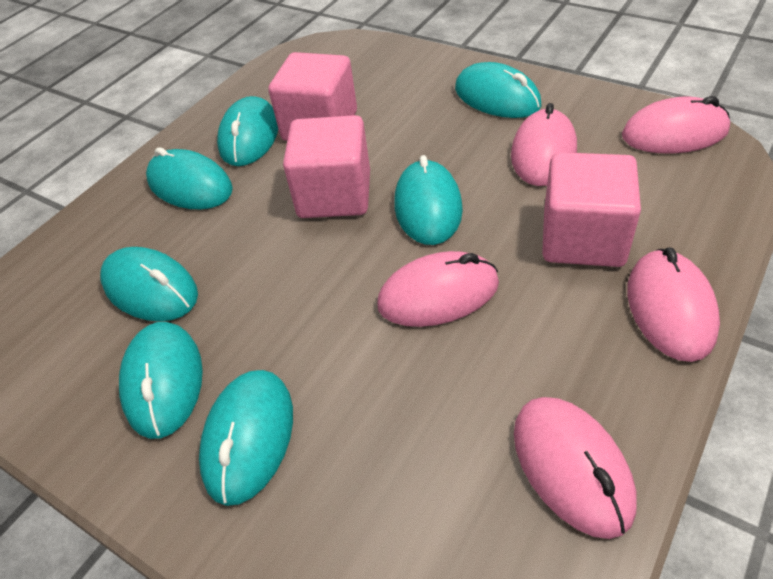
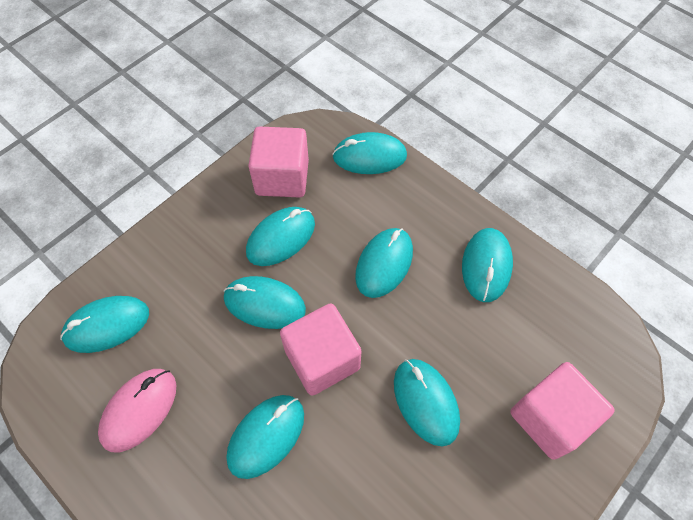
pink mouse: [377,251,499,327] [511,103,577,186] [514,397,637,539] [622,96,730,154] [627,247,720,362] = 5 -> [98,369,176,452] = 1
turquoise mouse: [100,247,198,322] [119,322,203,439] [146,147,233,209] [199,370,293,506] [217,96,278,166] [394,155,463,245] [455,62,541,118] = 7 -> [60,296,149,353] [224,276,306,329] [226,395,304,479] [246,207,315,266] [332,132,407,174] [355,228,413,298] [394,359,460,447] [462,228,513,302] = 8

